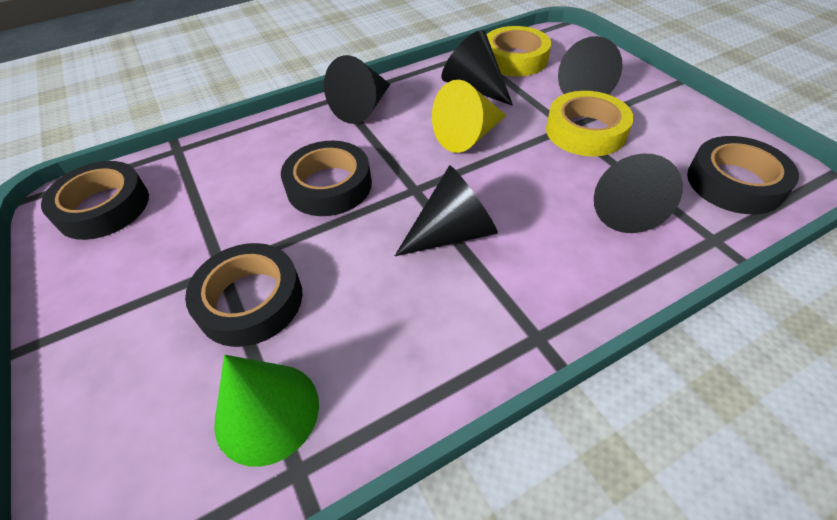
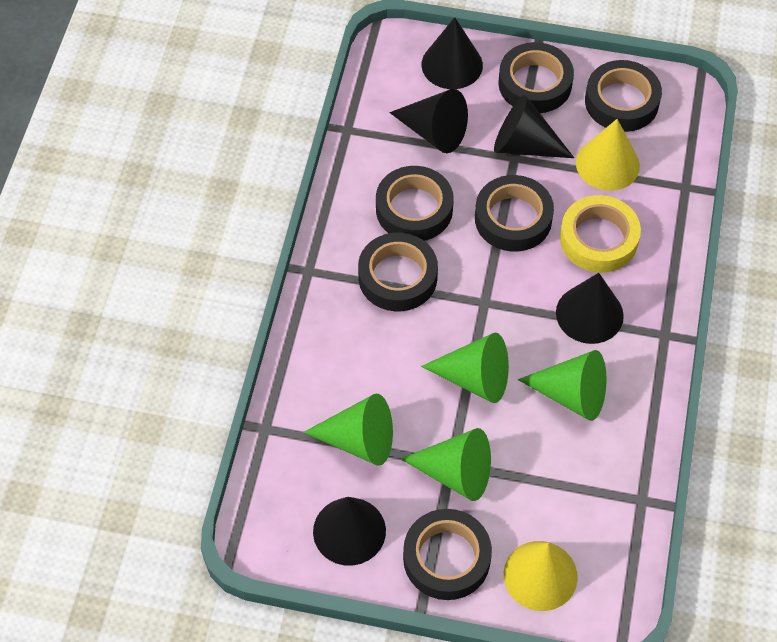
black tape: [41,161,149,240] [185,243,303,347] [281,141,372,216] [687,136,799,214] = 4 -> [358,232,438,311] [376,166,454,241] [403,509,492,600] [475,175,554,252] [498,42,574,113] [585,60,662,132] = 6
green cone: [214,355,319,467] = 1 -> [303,394,393,466] [401,428,491,501] [421,333,509,403] [518,350,606,421] = 4
yellow cone: [432,80,507,153] = 1 -> [504,541,578,611] [576,119,640,191] = 2
yellow tape: [487,26,551,77] [546,91,634,156] = 2 -> [560,195,641,273] = 1

